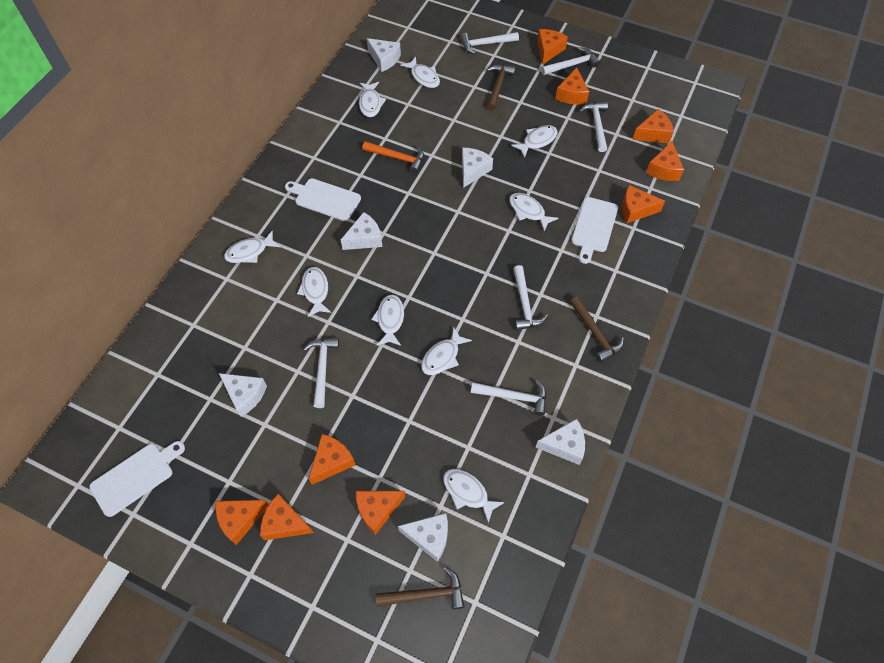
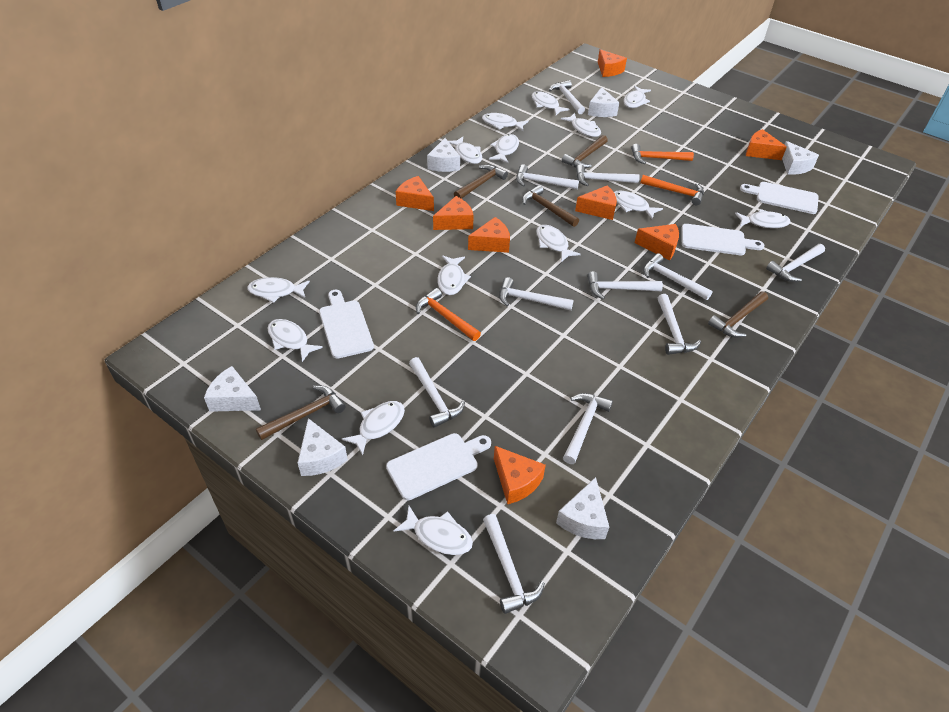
brown hammer: [376,567,465,609] [487,65,516,111] [570,297,624,363] = 3 -> [256,386,346,440] [454,164,508,199] [522,185,579,227] [562,135,608,168] [708,291,768,338] = 5
orange cheese: [215,500,269,545] [260,494,313,540] [309,434,355,485] [356,491,406,535] [537,29,568,65] [555,68,589,104] [622,185,665,223] [632,109,674,143] [646,141,684,181] = 9 -> [396,176,434,211] [433,196,474,230] [468,217,510,253] [494,446,546,504] [575,185,617,220] [598,49,627,77] [635,224,679,260] [746,129,787,160] = 8
orange hammer: [362,141,424,173] = 1 -> [416,288,481,341] [631,144,694,164] [640,175,704,205] = 3
white cutting board: [89,441,185,517] [285,178,361,221] [571,197,618,264] = 3 -> [319,290,374,359] [386,433,491,500] [681,224,764,255] [740,182,819,214] = 4
white fish: [224,231,280,263] [297,267,331,317] [359,82,386,117] [371,295,404,346] [401,57,440,88] [421,327,472,375] [443,469,505,523] [509,193,558,231] [511,125,558,158] = 9 -> [247,277,310,303] [267,319,323,362] [342,401,405,455] [394,506,473,555] [437,255,471,295] [448,137,482,164] [482,113,529,131] [489,134,519,163] [531,91,570,115] [536,225,581,262] [561,113,601,137] [614,190,663,220] [623,86,651,108] [735,209,790,228] = 14
white hammer: [303,338,339,408] [460,32,519,54] [471,380,547,416] [513,265,548,330] [541,47,600,75] [579,102,608,152] = 6 -> [409,357,465,428] [483,514,545,614] [499,277,574,310] [516,164,579,189] [549,80,585,114] [563,393,613,464] [576,165,640,186] [587,271,663,300] [643,253,713,300] [658,294,701,355] [766,244,825,282] = 11

